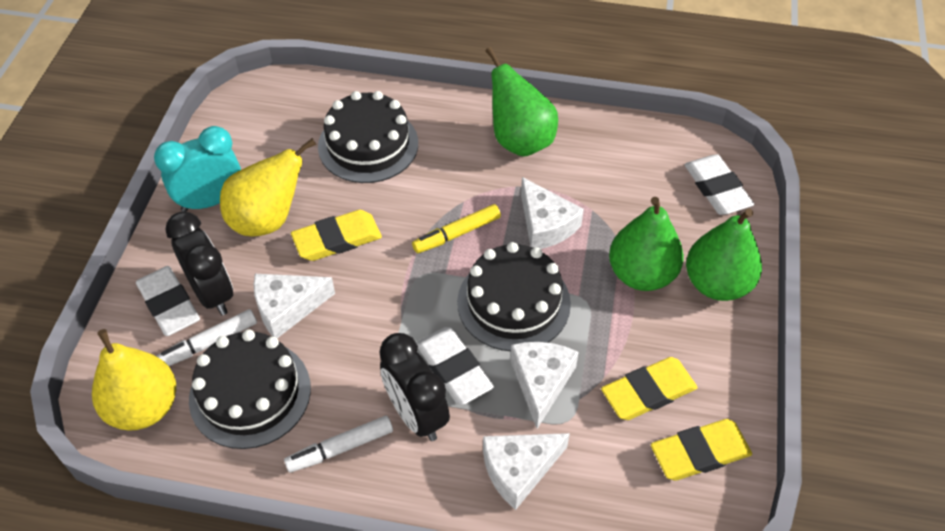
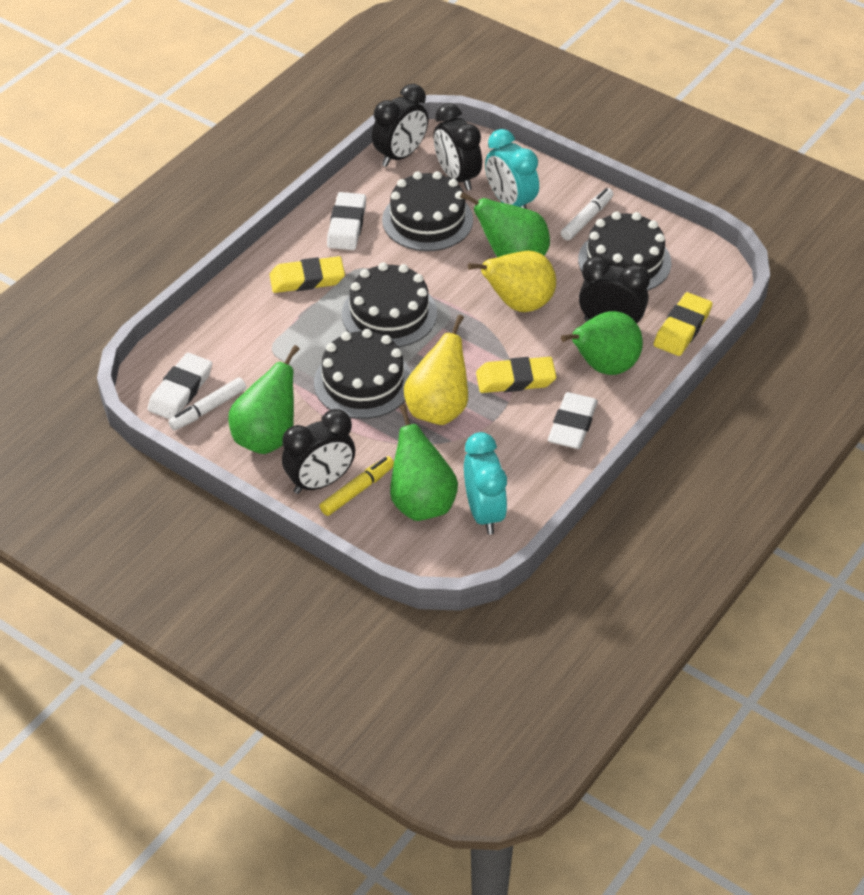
black cake: [189,329,311,449] [318,91,418,183] [457,242,571,351] = 3 -> [314,329,411,419] [342,262,437,347] [382,171,473,251] [578,211,671,291] = 4
black clock: [166,212,233,315] [379,333,450,441] = 2 -> [282,409,355,494] [372,84,428,167] [434,103,482,191] [579,256,650,323] = 4
green pear: [485,47,558,157] [609,197,684,291] [686,209,762,301] = 3 -> [228,345,299,454] [390,404,458,521] [460,192,550,257] [561,311,643,375] = 4
turquoise clock: [154,126,241,212] = 1 -> [464,432,507,535] [485,129,539,209] = 2
white cheese: [254,274,335,338] [483,433,570,510] [510,342,579,429] [521,177,584,249] = 4 -> none = 0

